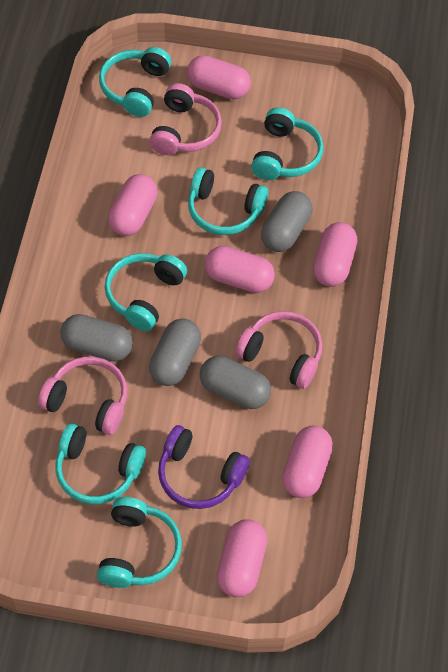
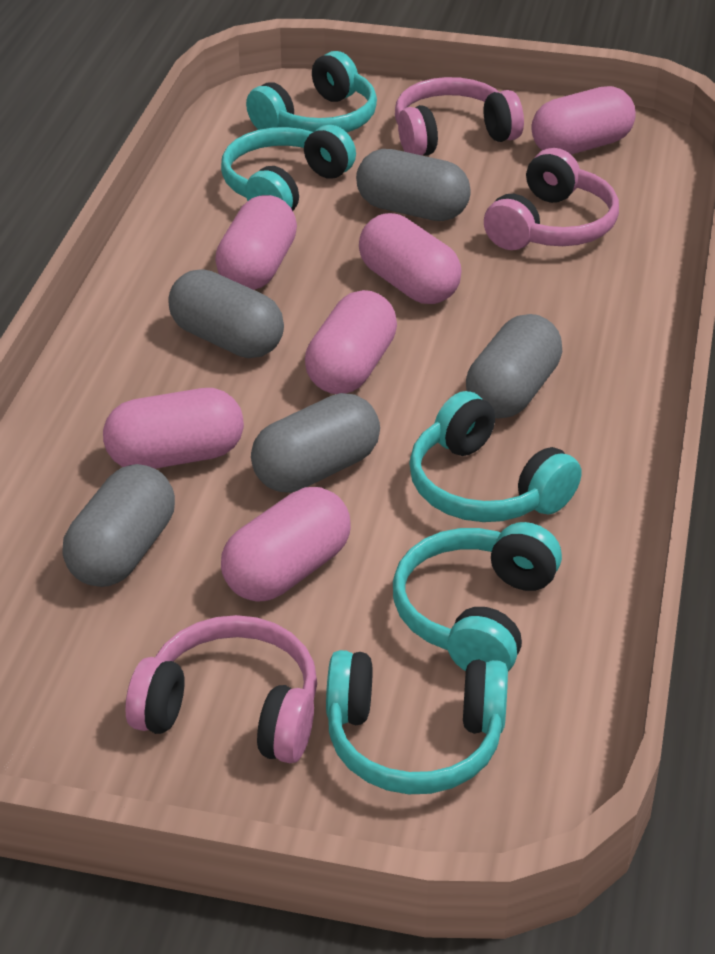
grey capsule: [60,314,133,362] [149,318,201,386] [200,356,271,409] [261,191,312,252] = 4 -> [62,464,175,587] [168,269,284,358] [251,393,380,493] [356,149,471,221] [466,314,562,418] = 5
purple headphones: [158,425,250,509] = 1 -> none = 0
turquoise headphones: [56,423,146,504] [97,497,182,588] [99,47,171,117] [105,253,187,331] [188,167,268,235] [251,107,323,180] = 6 -> [221,125,356,211] [246,51,377,133] [326,650,508,794] [393,522,562,671] [409,391,582,522] = 5

